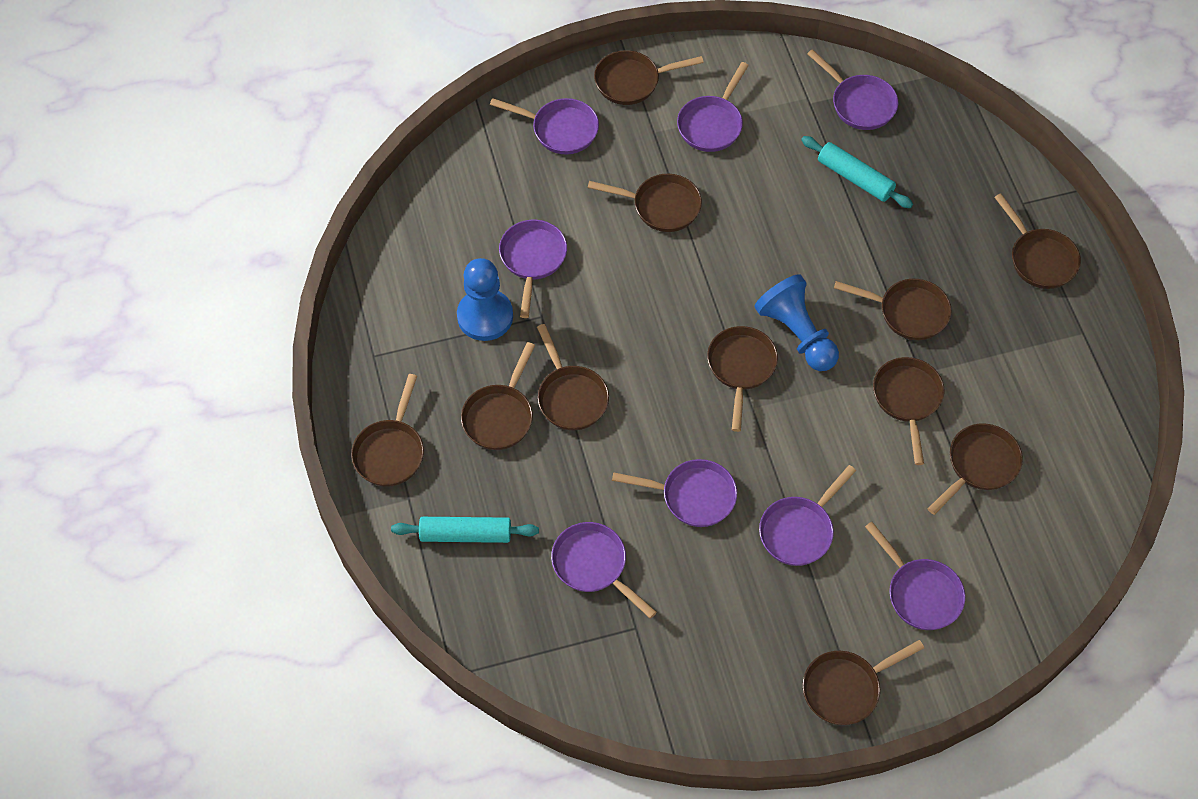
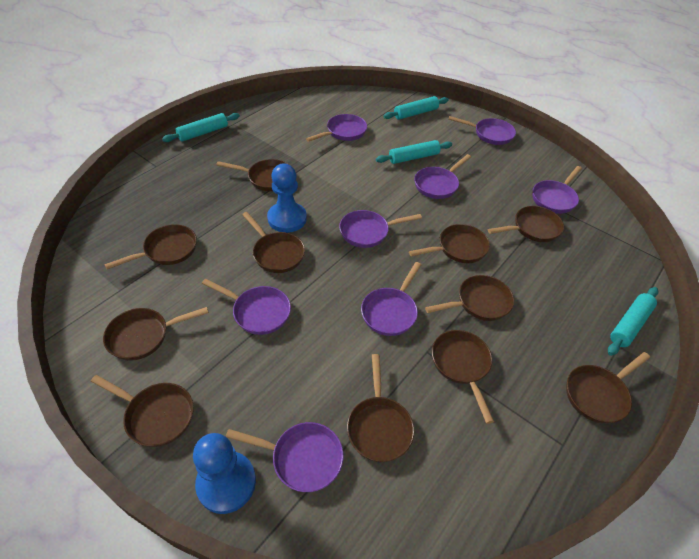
turquoise rolling pin: [391,517,539,543] [801,136,913,208] = 2 -> [162,113,240,142] [376,140,452,164] [383,96,449,120] [608,287,658,356] = 4

